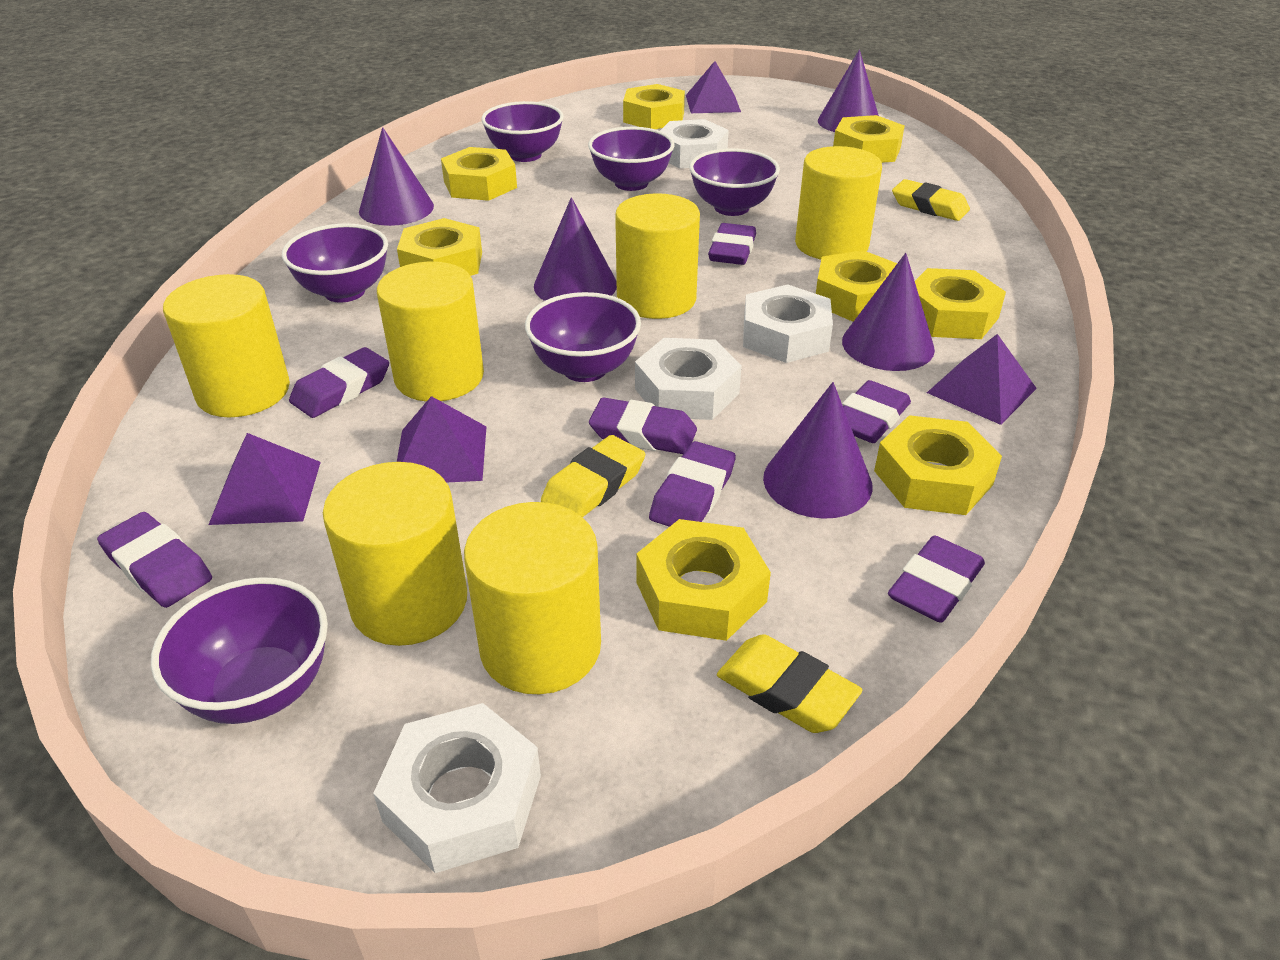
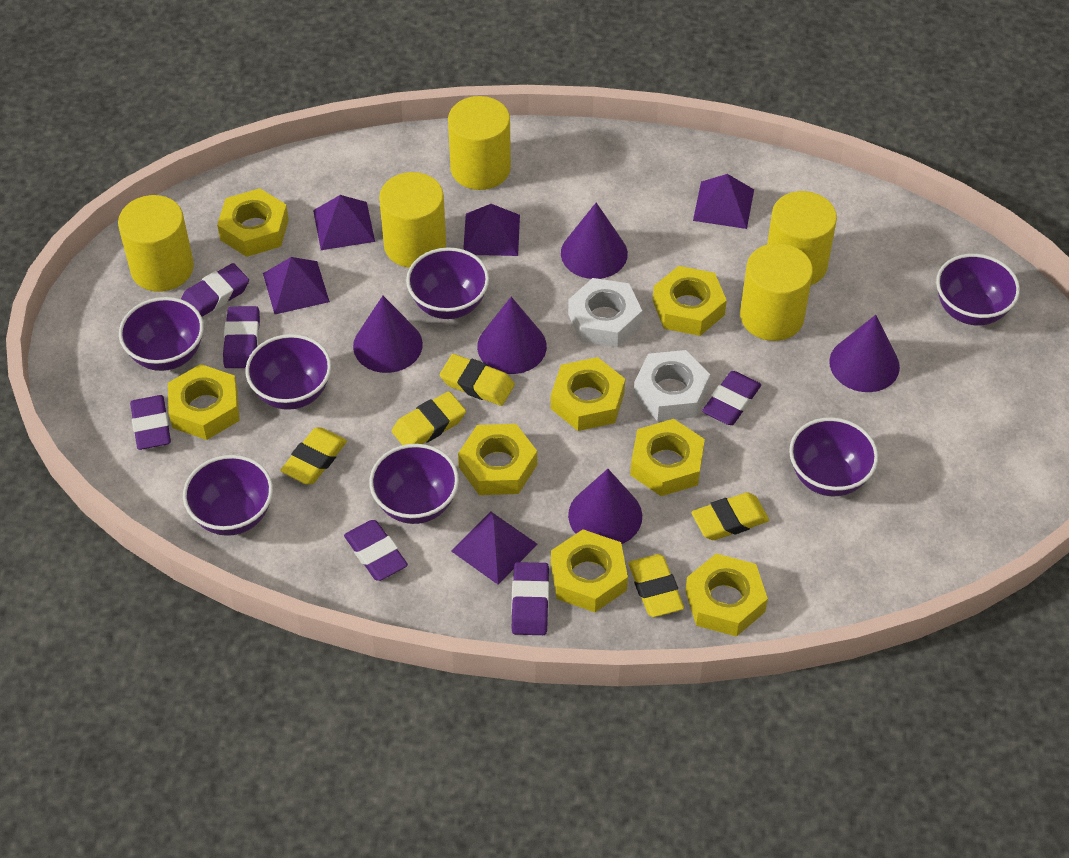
purple bowl: [151,577,328,724] [282,223,388,303] [481,101,564,162] [525,292,641,382] [588,127,675,191] [689,148,780,216] = 6 -> [119,297,204,371] [183,455,273,536] [245,334,331,410] [369,444,459,524] [406,247,489,319] [789,417,878,496] [936,254,1020,325] = 7
purple eraser: [97,512,212,608] [289,347,389,418] [589,397,697,454] [649,441,736,527] [708,223,756,265] [842,380,911,443] [888,535,985,623] = 7 -> [130,395,171,450] [181,263,249,317] [223,306,260,368] [344,520,408,581] [511,562,549,635] [702,371,761,425] = 6
purple pyramid: [209,433,321,525] [397,396,487,482] [686,61,741,113] [927,334,1037,425] = 4 -> [263,257,330,314] [313,195,375,250] [451,512,537,585] [463,204,520,256] [693,174,754,229] = 5
white nut: [373,703,541,873] [635,338,742,420] [660,119,729,168] [743,284,833,363] = 4 -> [568,278,642,348] [633,350,710,421] = 2
yellow cylinder: [163,274,290,417] [323,462,467,646] [377,262,484,402] [464,502,601,694] [615,193,700,319] [795,146,882,259] = 6 -> [118,195,194,292] [379,172,446,268] [448,96,511,190] [740,243,813,341] [767,191,837,285] = 5
yellow eraser: [541,435,645,517] [717,634,862,733] [892,179,970,221] = 3 -> [280,427,347,484] [392,391,466,445] [440,354,515,406] [628,554,684,617] [691,492,769,540] = 5

